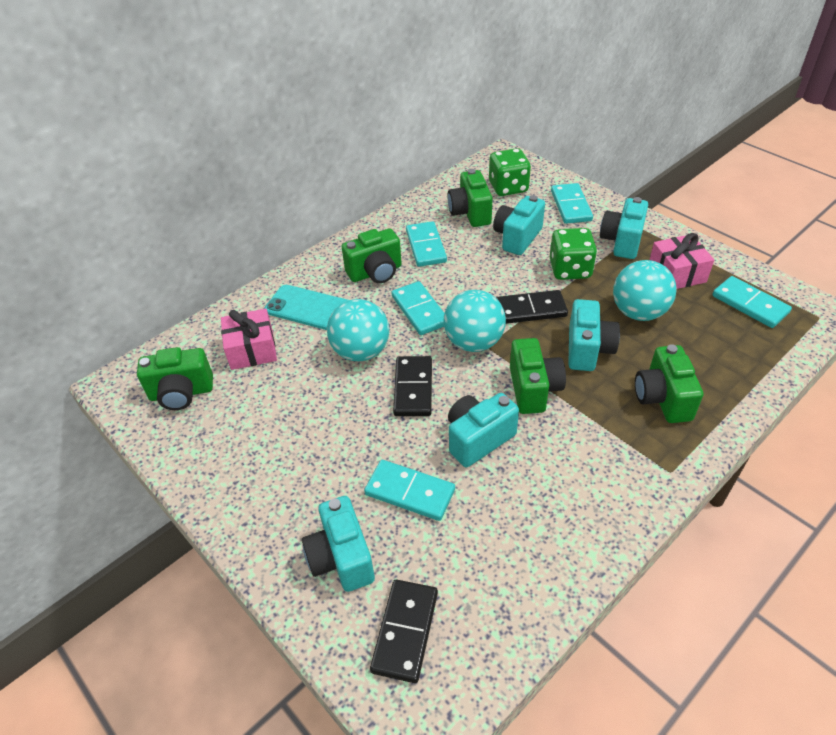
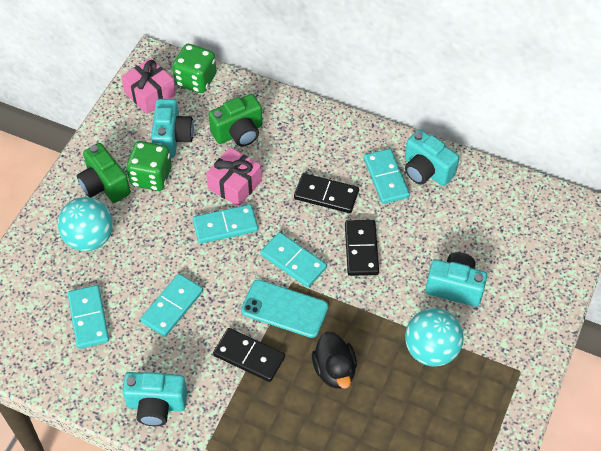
black duck: none = 0 -> [312,331,357,389] = 1
green camera: [137,347,213,410] [341,228,402,283] [447,169,493,227] [510,338,566,414] [635,344,703,423] = 5 -> [77,143,130,203] [208,94,262,147] = 2
turquoise ball: [327,299,389,361] [444,290,506,352] [613,260,677,321] = 3 -> [58,197,113,251] [405,308,464,367] = 2
turquoise camera: [302,496,375,592] [448,393,519,467] [493,195,545,255] [568,299,620,371] [600,197,648,259] = 5 -> [122,372,187,426] [151,99,194,158] [405,129,459,186] [425,252,487,307] = 4

